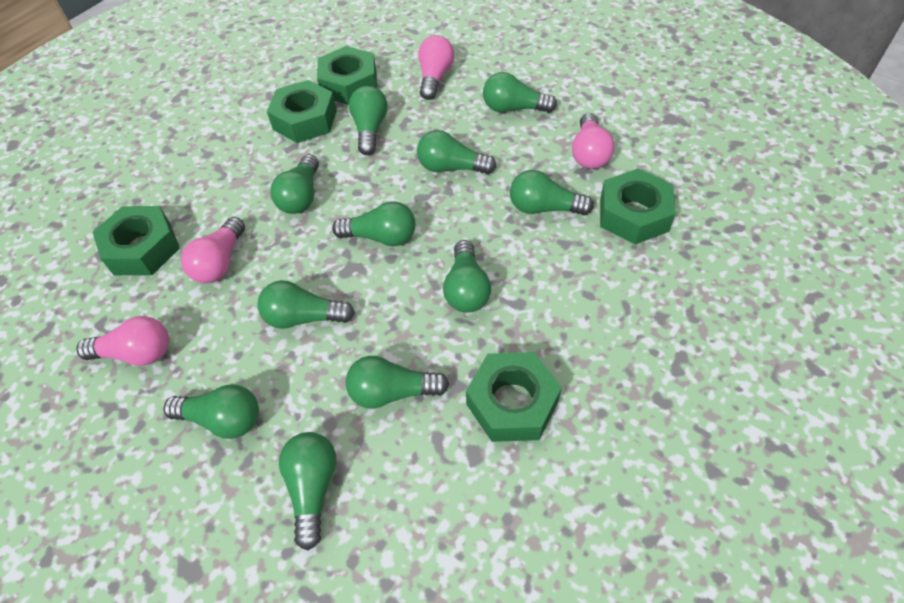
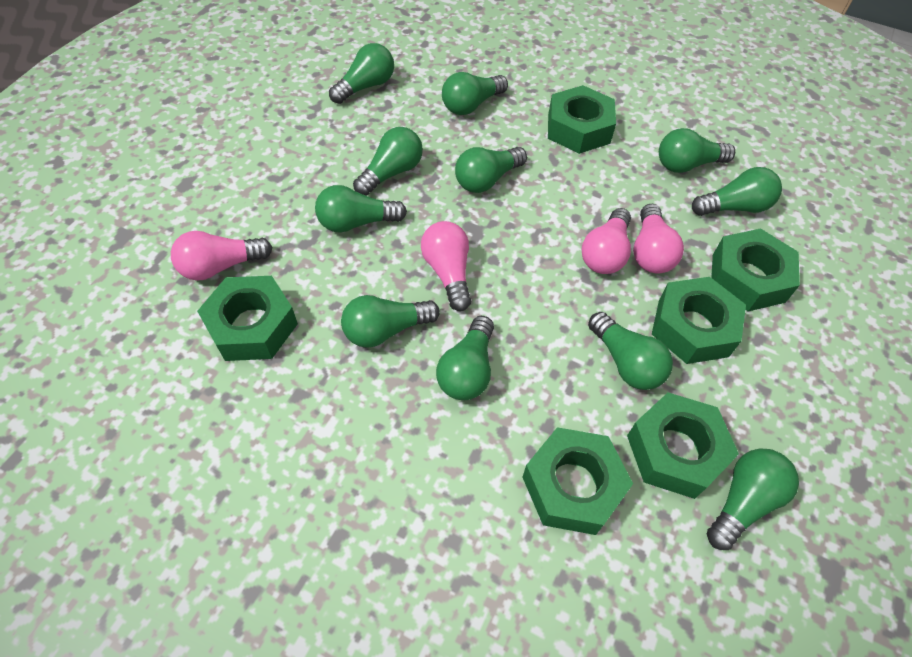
green nut: [93,206,180,275] [267,80,337,143] [317,46,377,105] [466,352,562,442] [600,169,676,244] = 5 -> [197,276,298,361] [523,427,633,535] [548,85,616,154] [627,392,739,499] [652,277,746,364] [711,228,800,312] = 6

